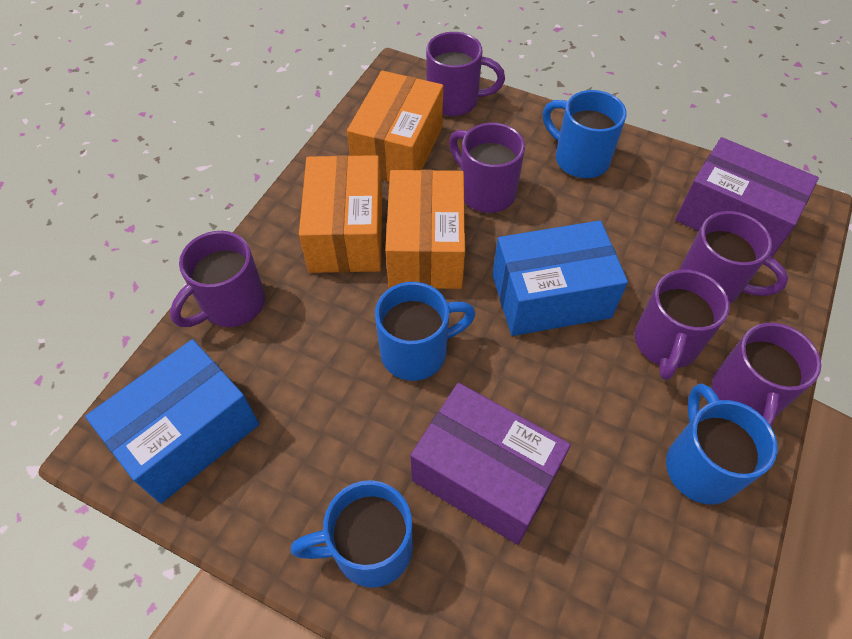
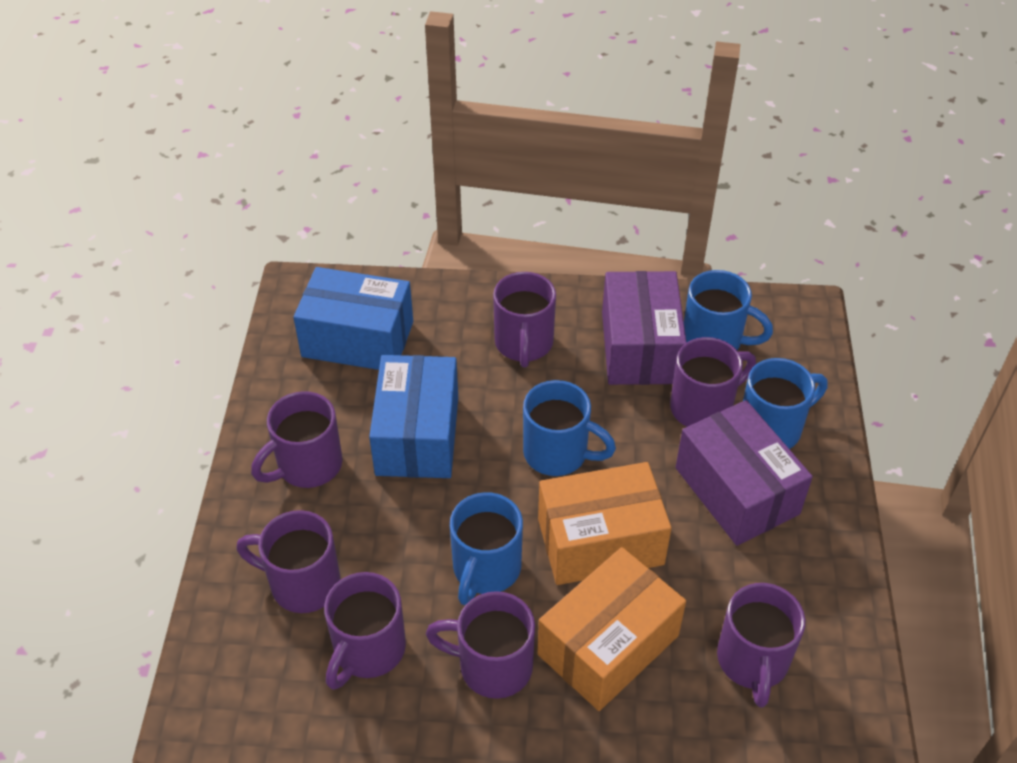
orange box: [299,155,382,273] [347,71,443,181] [385,170,465,289] = 3 -> [537,547,686,711] [538,462,672,585] = 2
purple mug: [170,231,265,327] [426,32,505,116] [449,123,525,213] [635,270,730,380] [679,211,788,303] [712,323,821,427] = 6 -> [236,510,341,613] [251,391,343,488] [324,572,406,690] [426,591,535,699] [493,272,556,367] [670,337,756,427] [717,583,805,708] = 7

